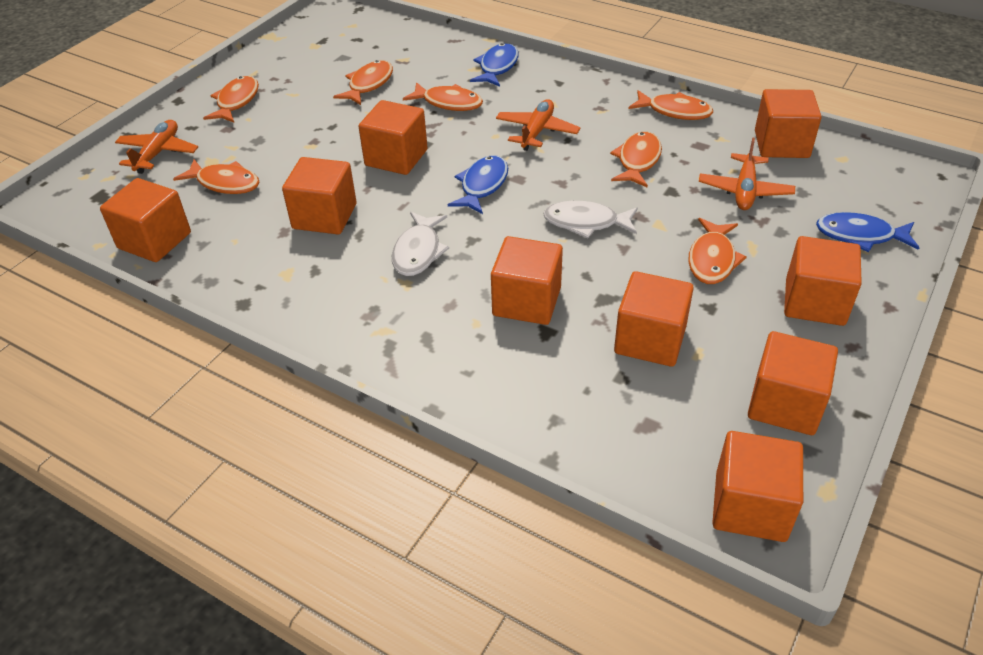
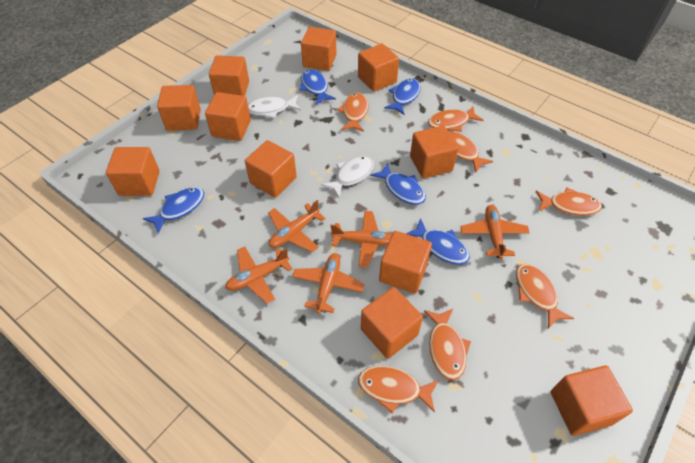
blue fish: [448,155,508,214] [470,43,519,87] [816,212,919,252] = 3 -> [143,187,204,234] [300,69,336,105] [370,163,426,205] [384,79,421,115] [406,218,470,265] = 5
orange cube: [100,178,191,262] [282,157,357,234] [358,100,428,175] [491,236,563,325] [614,271,694,367] [712,431,803,542] [748,331,838,435] [755,89,822,158] [784,236,862,326] = 9 -> [106,147,160,196] [157,85,201,131] [205,92,251,141] [209,55,249,96] [245,140,297,198] [301,27,336,71] [358,43,399,92] [361,287,423,359] [379,231,432,294] [410,126,458,179] [551,365,633,436] = 11
orange plane: [115,120,198,174] [496,99,580,151] [699,138,795,210] = 3 -> [225,247,292,304] [268,200,326,252] [292,253,364,314] [330,211,392,268] [460,205,530,259] = 5

